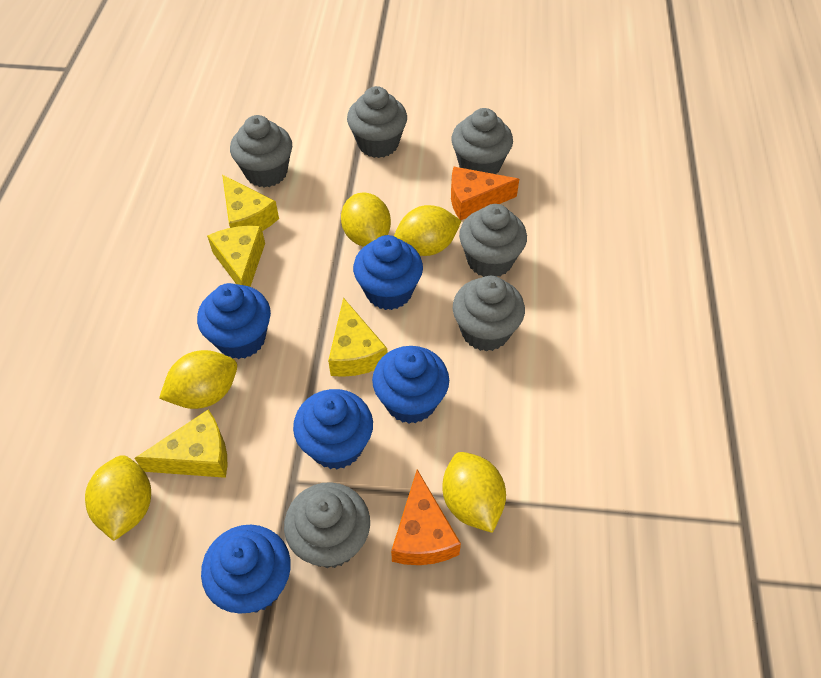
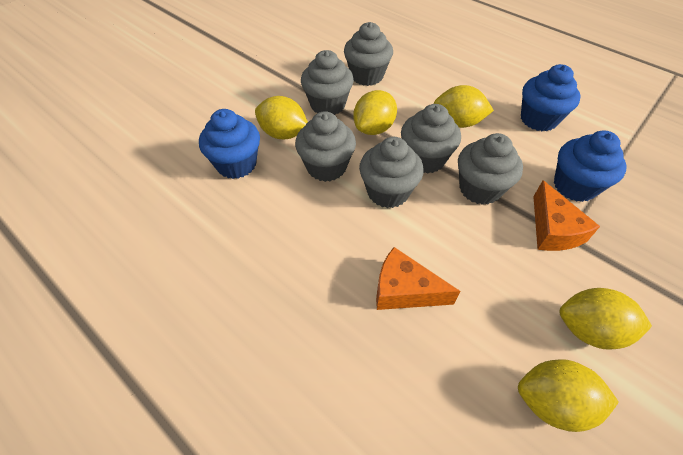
blue cupcake: [197,283,271,359] [201,525,291,614] [293,389,373,470] [353,235,423,310] [372,346,449,424] = 5 -> [199,109,260,179] [521,64,580,131] [554,131,627,202] = 3
yellow cheese: [135,409,227,478] [207,226,265,287] [222,175,279,231] [328,298,388,377] = 4 -> none = 0

